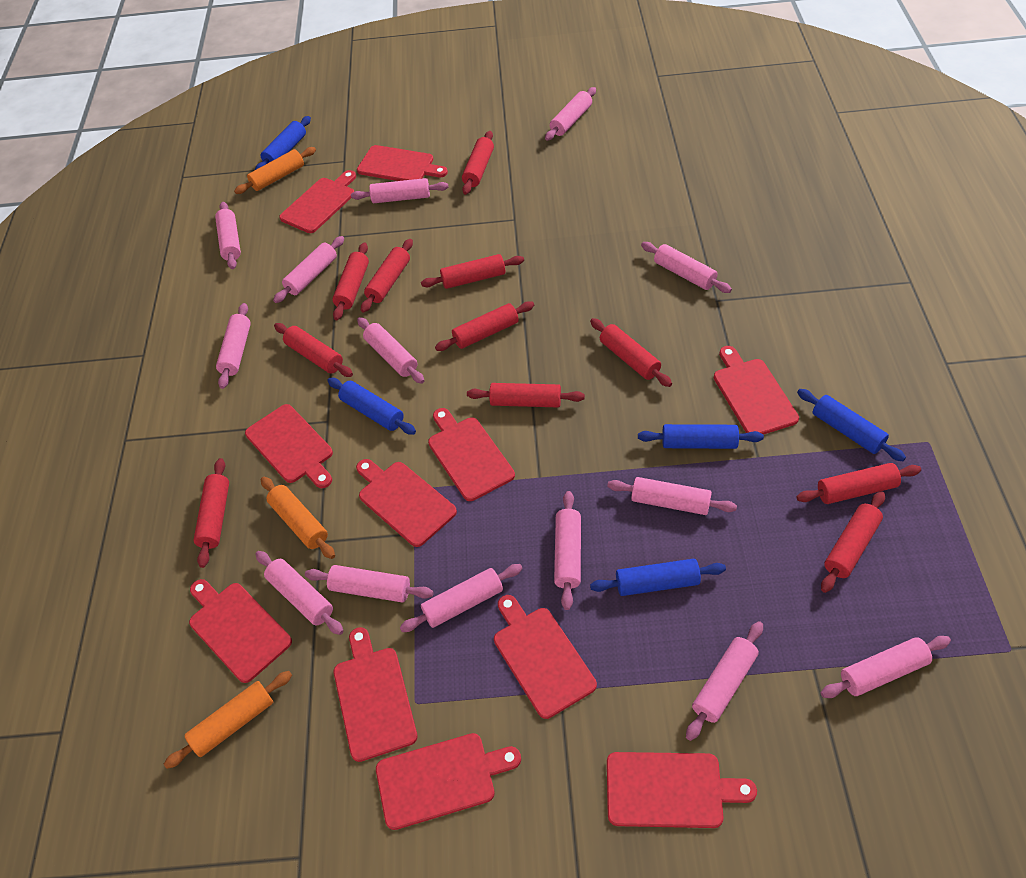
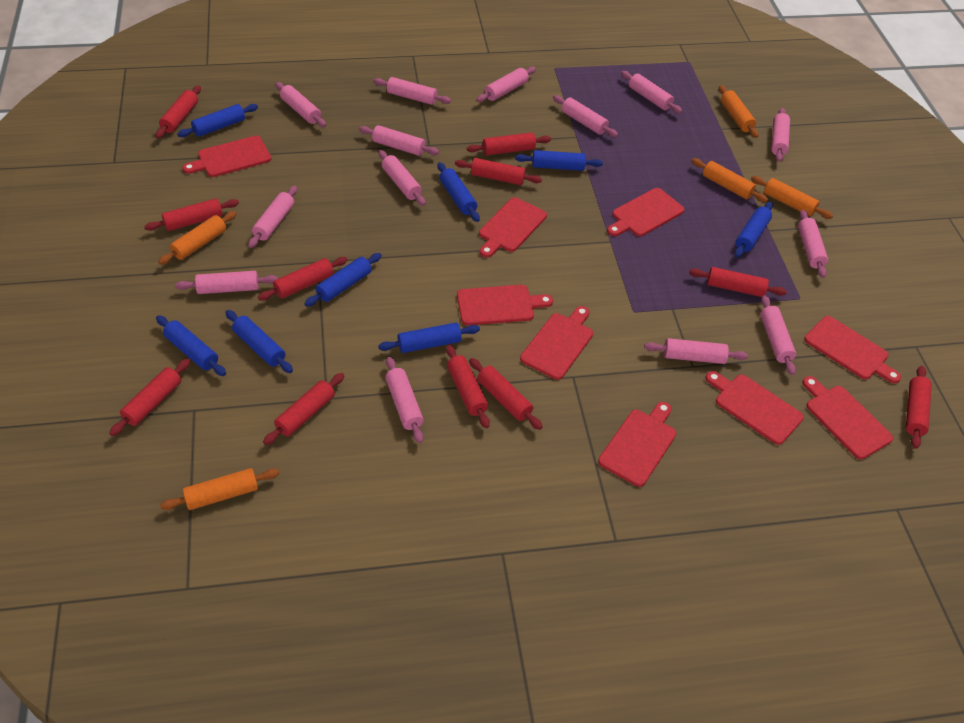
blue rolling pin: [255,116,311,170] [327,378,416,435] [590,559,726,596] [638,424,764,449] [797,389,906,461] = 5 -> [156,315,226,376] [177,104,258,137] [225,310,293,373] [304,253,382,307] [378,323,480,353] [438,162,480,222] [515,150,603,171] [734,202,773,258] = 8
orange rolling pin: [164,671,292,769] [234,147,316,194] [261,477,335,559] = 3 -> [158,211,237,265] [160,468,279,510] [691,158,768,203] [719,85,759,138] [751,176,833,219] = 5
red cutting board: [189,579,292,683] [245,404,333,488] [279,170,356,233] [334,627,418,762] [356,459,457,547] [357,145,448,181] [376,733,521,830] [428,408,515,501] [494,595,597,719] [607,752,757,828] [714,346,799,435] = 11 -> [182,136,271,177] [457,285,553,326] [479,197,547,258] [520,306,593,380] [598,402,677,487] [607,188,685,236] [705,371,804,445] [802,376,893,459] [804,316,901,384] = 9

